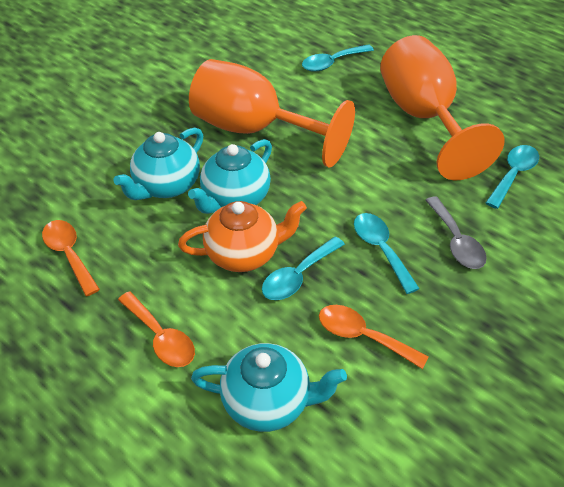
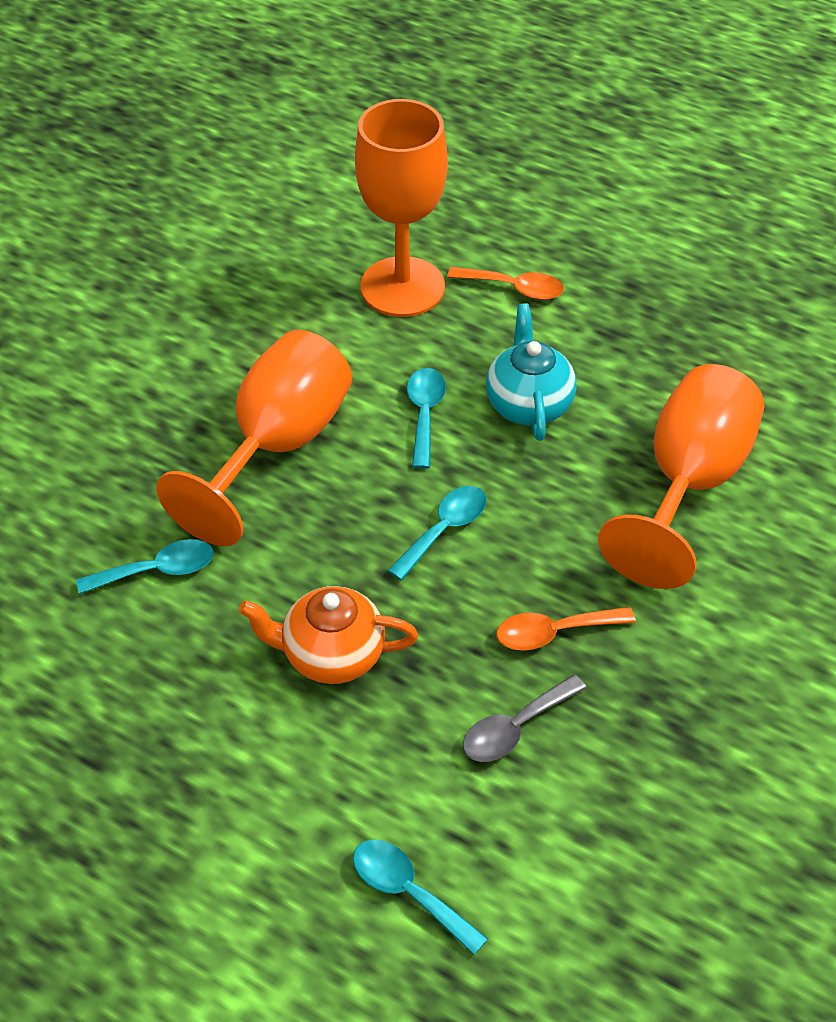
orange goblet: [189,59,355,167] [380,35,505,180] = 2 -> [156,330,352,546] [355,99,448,317] [598,364,764,589] = 3
orange spoon: [42,220,100,296] [118,291,195,367] [319,305,429,369] = 3 -> [447,267,564,300] [496,607,636,651] = 2
turquoise teapot: [114,127,203,200] [188,139,272,214] [191,343,347,432] = 3 -> [486,303,577,441] = 1

